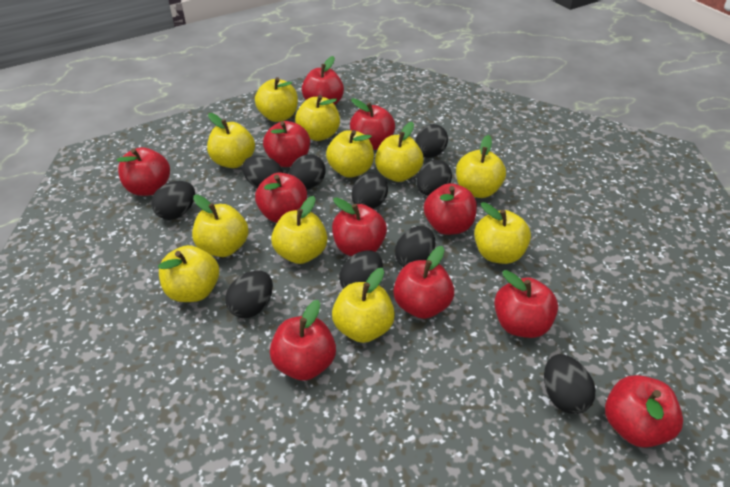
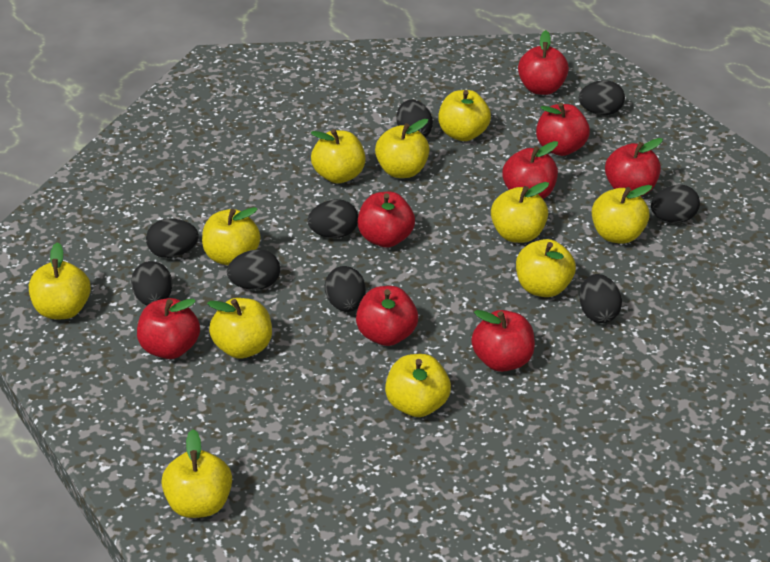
black egg: [151,181,195,220] [225,271,273,318] [242,155,283,188] [289,154,326,190] [339,250,383,289] [352,173,388,209] [395,226,435,267] [415,124,448,158] [417,160,452,196] [544,354,595,414] = 10 -> [131,261,172,305] [146,219,199,258] [227,249,280,290] [307,199,358,238] [325,266,366,312] [396,100,433,137] [579,80,625,115] [580,274,622,323] [651,184,700,223] = 9
red apple: [117,147,170,196] [255,172,307,223] [263,121,310,167] [270,300,336,381] [302,56,344,105] [332,197,387,256] [350,98,395,150] [393,246,454,319] [424,183,477,235] [494,270,558,338] [605,375,683,448] = 11 -> [137,298,200,359] [356,286,418,346] [358,192,415,248] [471,310,535,372] [502,141,558,199] [518,30,569,95] [536,103,590,156] [605,138,663,196] = 8

